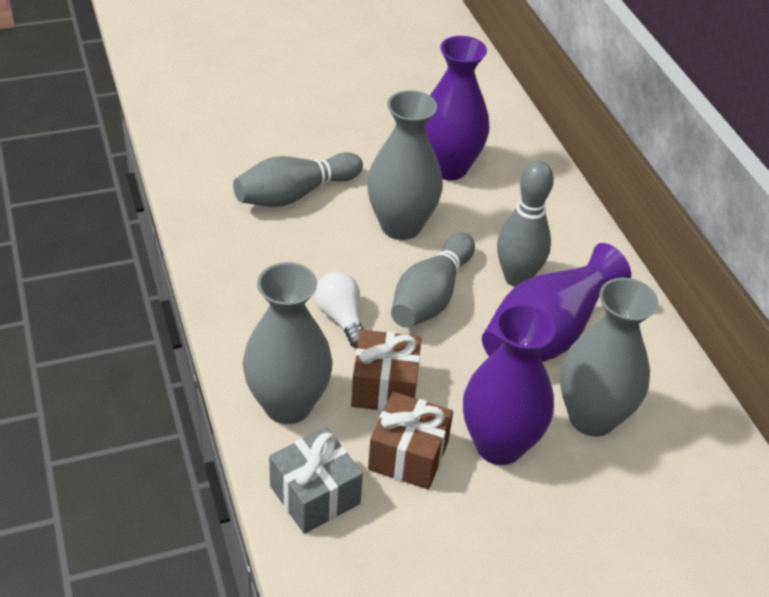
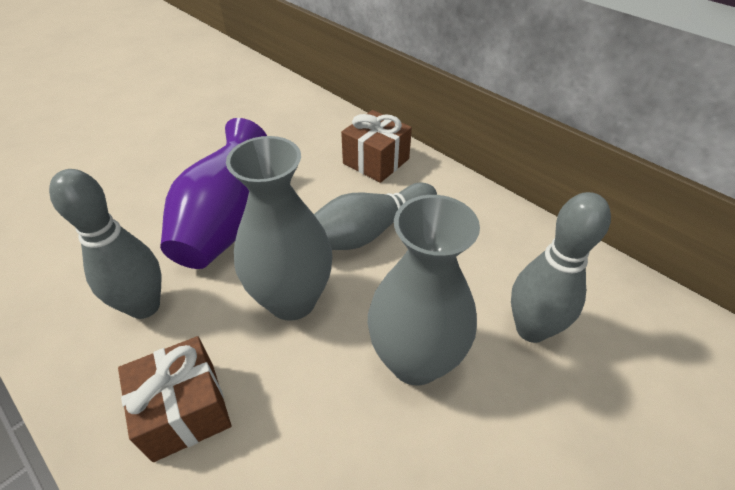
grey gift: [269,427,363,534] = 1 -> none = 0
grey vase: [243,262,333,424] [367,90,443,240] [560,278,659,437] = 3 -> [226,136,332,321] [368,195,480,385] = 2
purple vase: [425,36,489,180] [463,304,556,465] [482,243,631,362] = 3 -> [160,118,267,269] = 1
white light bulb: [314,272,363,348] = 1 -> none = 0

